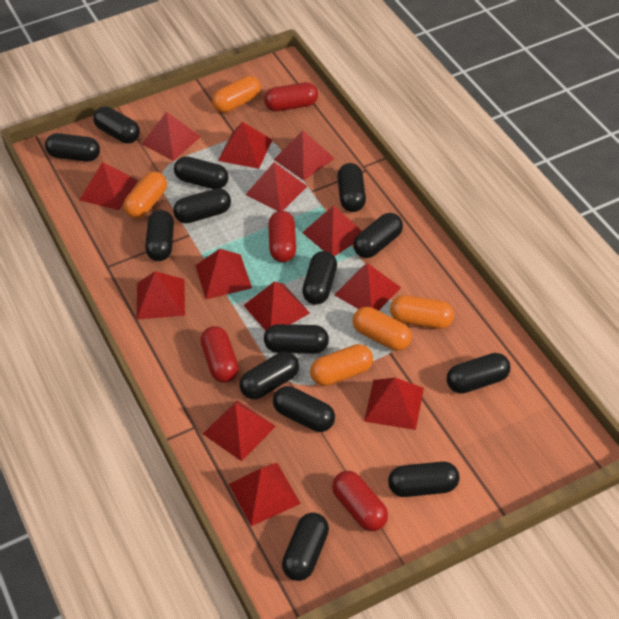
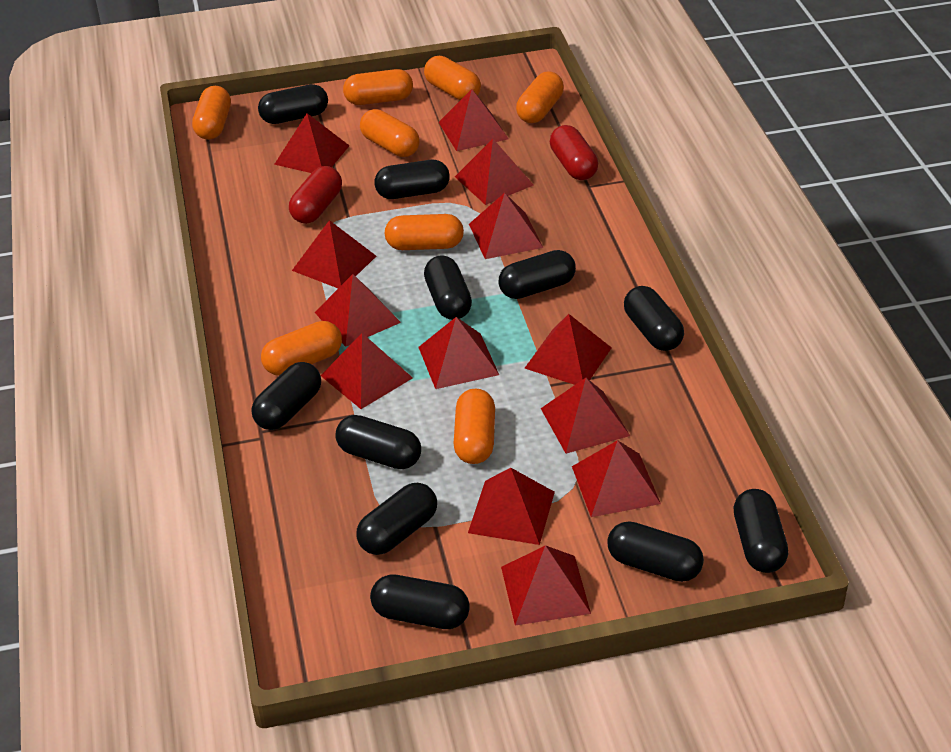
black capsule: [45,133,100,162] [93,106,140,144] [145,210,174,261] [173,188,231,223] [174,156,228,189] [239,352,299,399] [264,324,329,354] [273,386,335,432] [282,512,329,581] [302,251,337,305] [337,163,366,212] [353,213,403,258] [388,461,459,497] [447,353,510,394] = 14 -> [252,362,321,430] [258,84,328,124] [336,415,421,469] [356,483,437,555] [370,575,470,629] [374,160,450,199] [424,255,472,320] [499,250,576,299] [607,522,704,582] [624,286,684,351] [734,489,788,573] = 11
orange capsule: [124,171,167,218] [212,76,261,113] [310,344,373,386] [352,307,412,351] [390,295,454,329] = 5 -> [192,86,231,140] [261,321,342,376] [343,69,413,105] [360,109,420,157] [384,214,464,250] [424,56,481,100] [454,388,495,464] [516,71,564,123] = 8
red capsule: [200,326,239,383] [264,82,318,111] [268,211,296,262] [332,471,388,531] = 4 -> [289,166,342,224] [550,125,598,180] = 2

